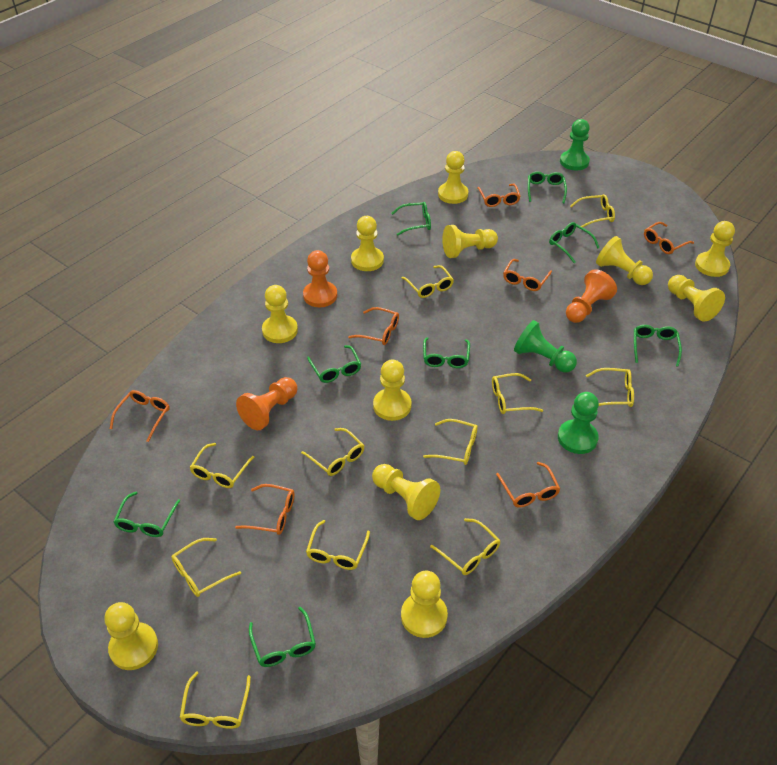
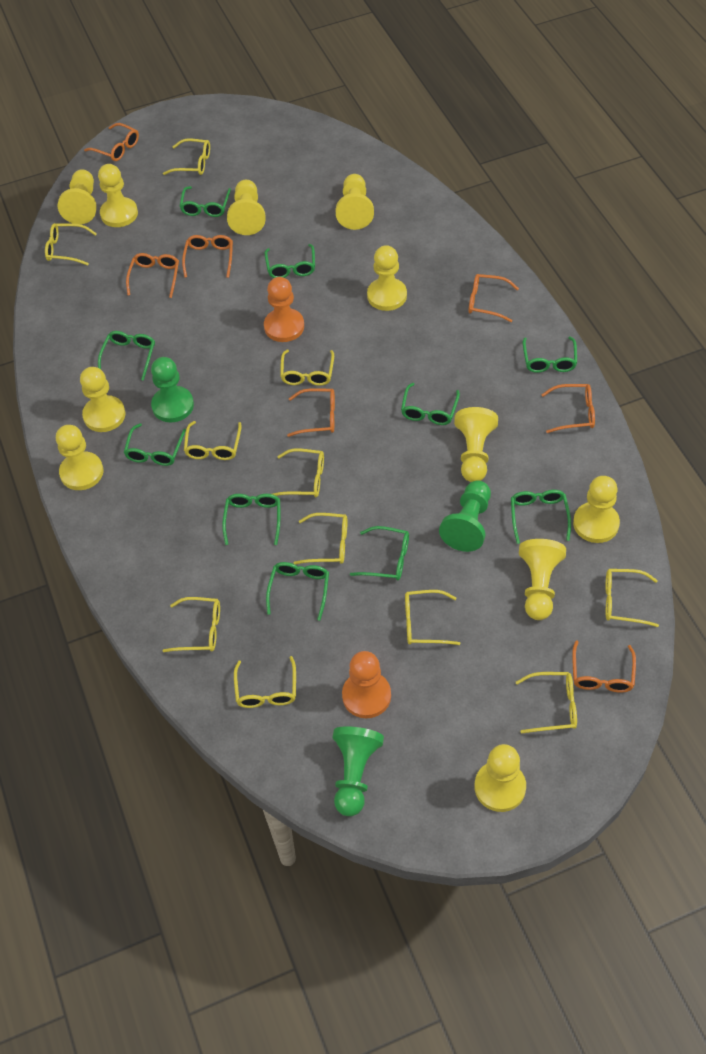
green glasses: [113,492,180,537] [249,607,316,667] [307,345,361,383] [391,202,431,236] [423,337,470,368] [528,171,567,203] [549,222,600,263] [634,325,682,367] = 8 -> [98,331,155,381] [124,423,186,466] [179,186,231,217] [222,494,280,545] [265,244,315,278] [266,562,329,621] [350,526,409,580] [401,383,460,425] [511,490,571,544] [523,337,577,373] = 10
orange pawn: [236,377,298,430] [303,250,337,307] [566,269,617,323] = 3 -> [264,277,304,342] [342,651,391,718] = 2

